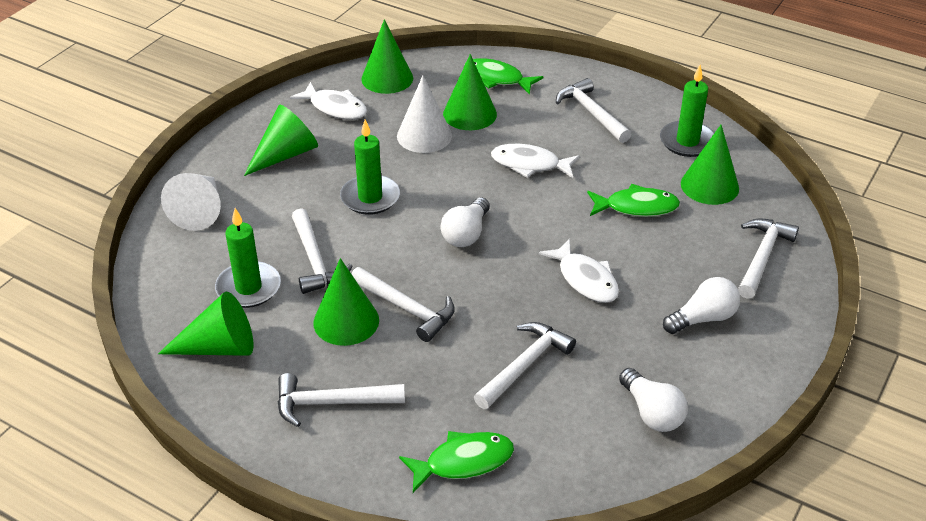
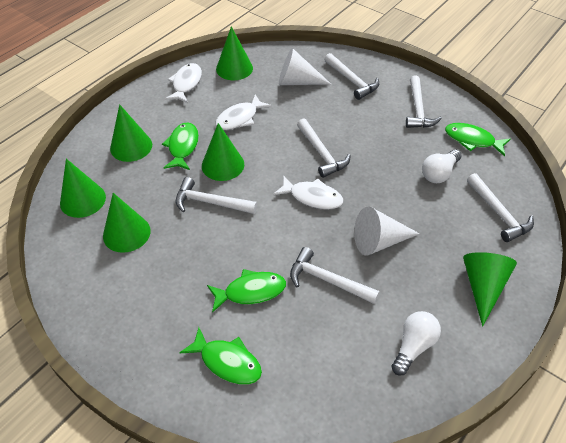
green candle: [215,208,281,308] [340,120,400,215] [660,65,715,157] = 3 -> none = 0
green fish: [399,431,514,493] [464,58,543,95] [587,184,680,217] = 3 -> [162,122,199,170] [179,327,262,385] [207,269,286,313] [445,123,511,156] = 4
white light bulb: [441,197,490,247] [619,368,688,432] [663,277,740,334] = 3 -> [391,311,441,376] [422,149,462,183] = 2

